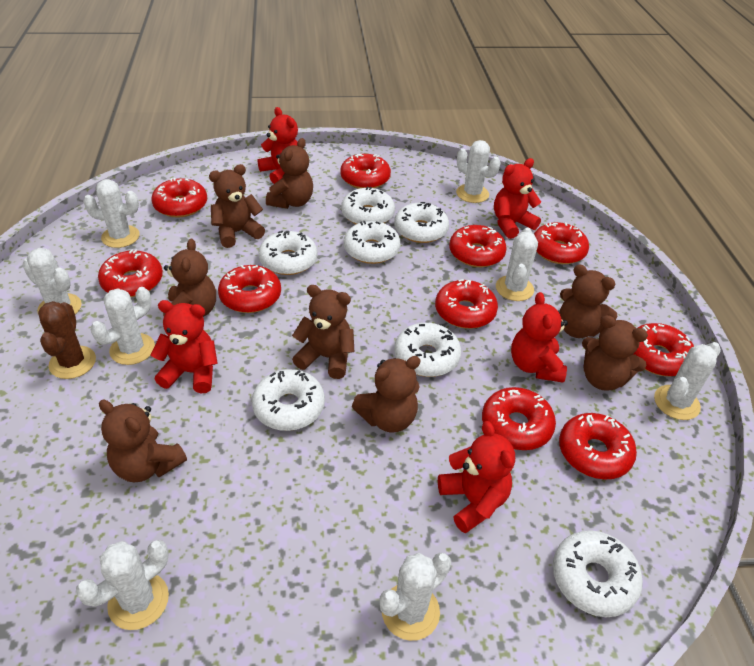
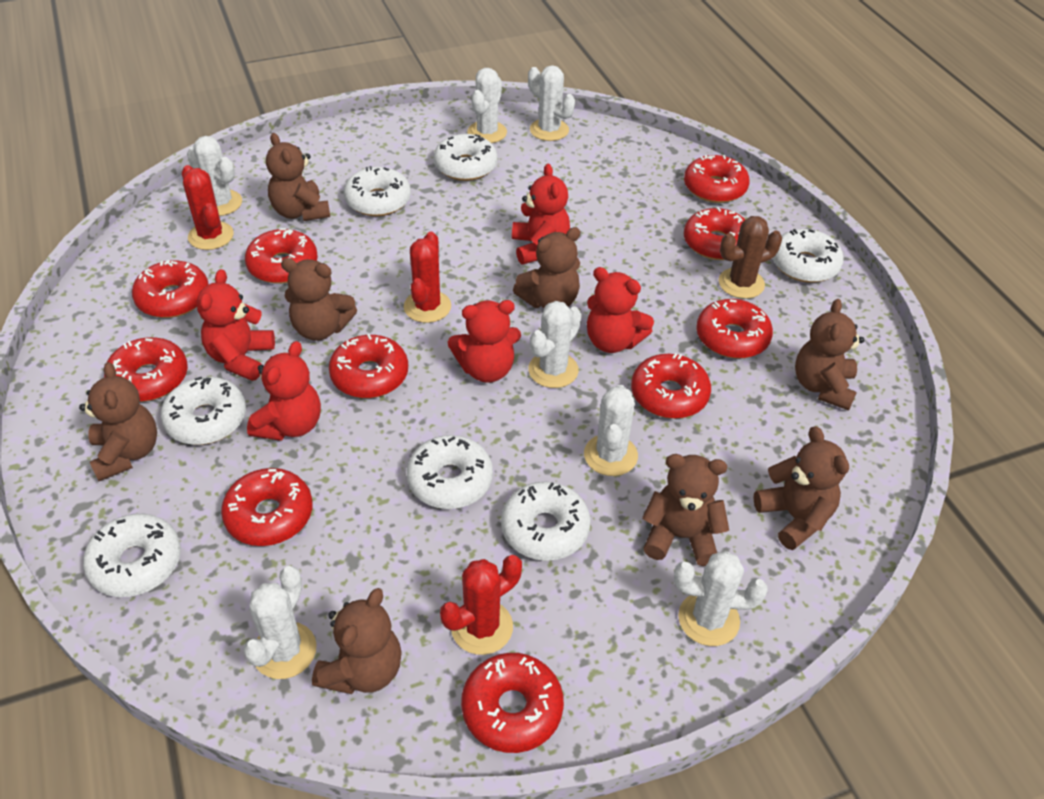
red cactus: none = 0 -> [182,165,234,250] [404,232,451,323] [440,555,522,655] = 3
white cactus: [22,248,82,315] [75,540,169,630] [83,179,140,248] [91,287,155,365] [380,553,451,641] [456,140,500,203] [496,227,538,301] [654,342,721,420] = 8 -> [187,136,242,216] [243,566,317,679] [468,68,507,143] [528,65,575,141] [528,301,582,388] [584,384,638,476] [674,551,768,646] = 7

